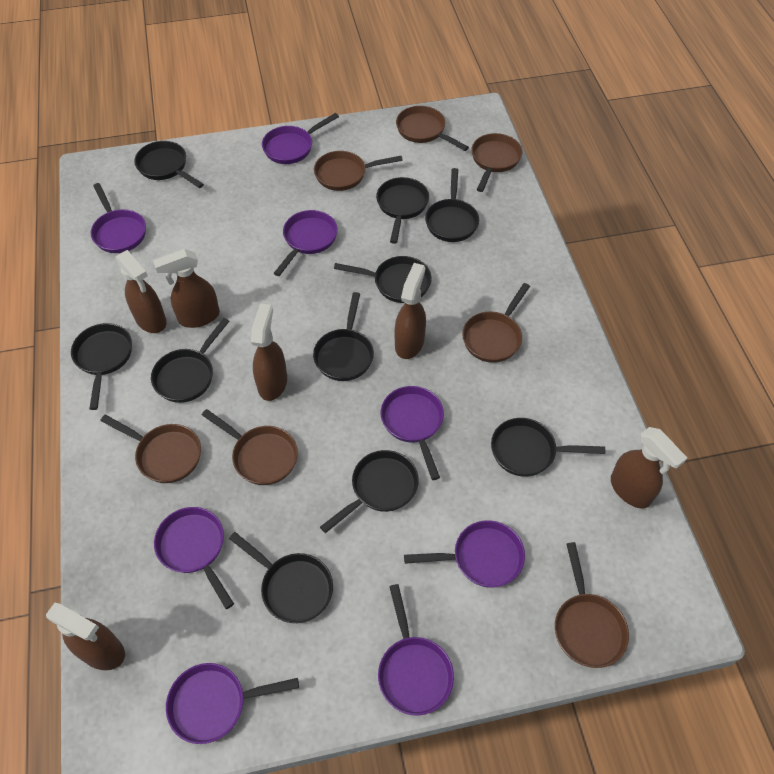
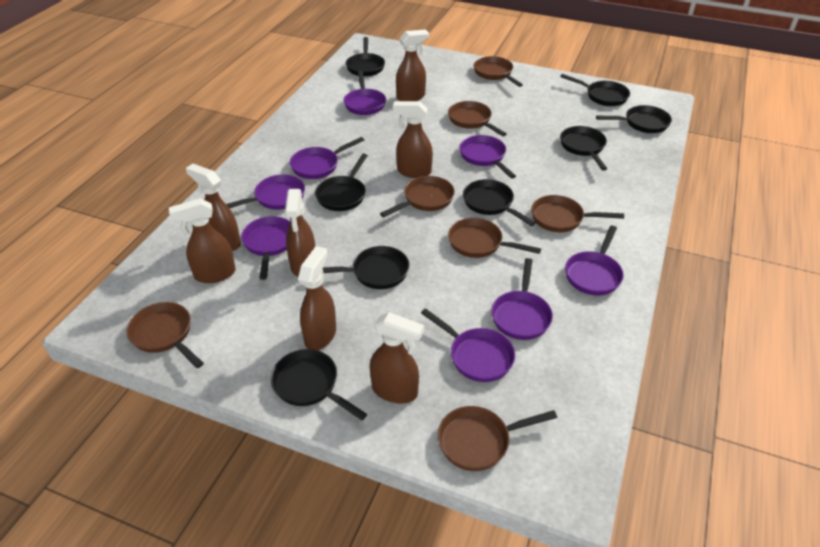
black pan: [71,323,132,410] [134,141,204,188] [151,318,229,403] [229,532,333,623] [313,292,374,381] [320,450,419,533] [334,256,432,303] [376,177,429,244] [425,168,479,242] [491,418,605,477] = 10 -> [271,349,367,420] [315,154,368,211] [323,246,409,289] [346,37,385,77] [463,179,536,226] [560,74,630,106] [560,126,607,171] [596,105,672,133] = 8
brown spray bottle: [46,603,125,670] [116,250,167,333] [153,249,220,328] [251,303,287,401] [394,263,426,359] [611,427,687,509] = 6 -> [169,198,236,283] [186,164,241,251] [285,189,316,277] [298,246,336,350] [370,312,424,403] [393,101,433,178] [396,30,429,101] = 7

